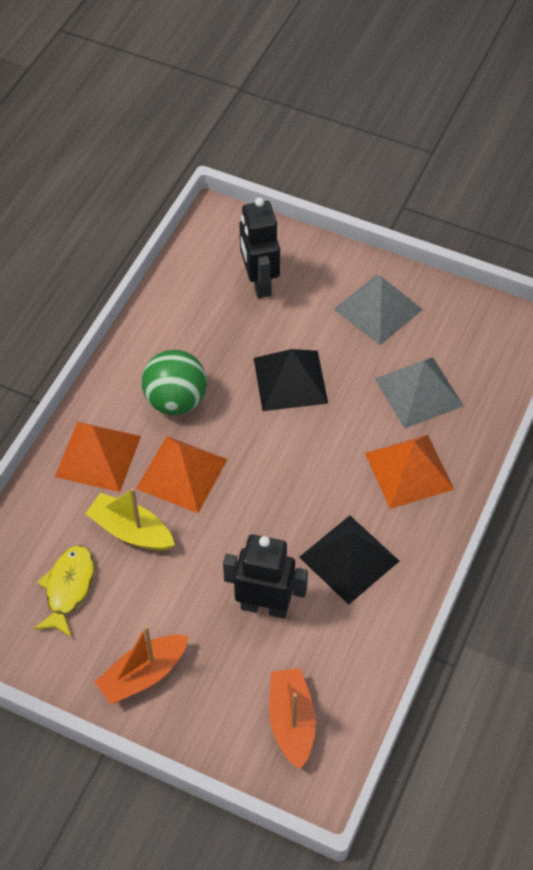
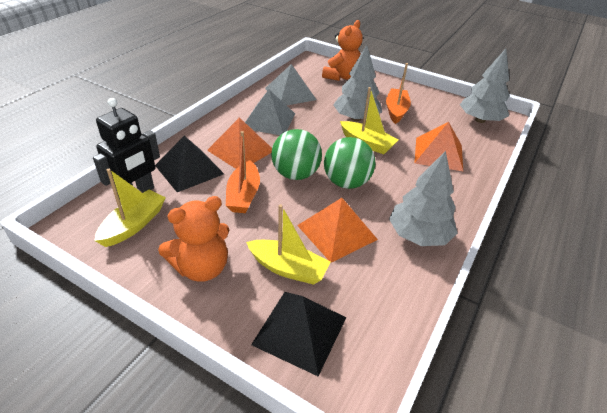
black robot: [223,535,308,618] [240,197,280,298] = 2 -> [93,98,160,199] = 1
green ball: [142,350,207,415] = 1 -> [271,129,322,180] [324,137,375,189] = 2
grey tree: none = 0 -> [333,45,382,121] [389,151,458,246] [460,49,510,123] = 3
orange teddy bear: none = 0 -> [158,196,229,282] [322,20,363,81] = 2
yellow boat: [85,488,175,551] = 1 -> [94,169,166,247] [246,204,330,285] [340,87,398,154] = 3
yellow fish: [34,545,94,638] = 1 -> none = 0

